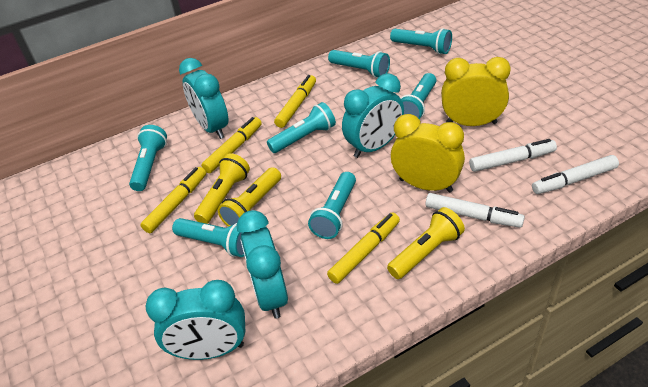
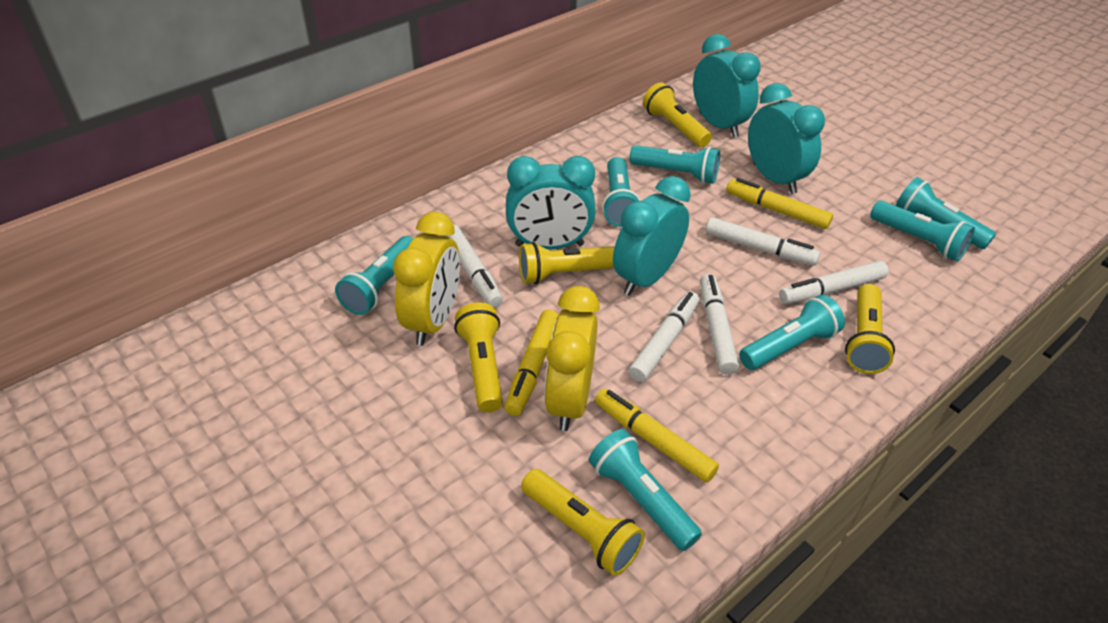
white marker: [425,193,525,228] [469,139,557,172] [532,155,619,194] = 3 -> [444,224,503,308] [628,291,700,382] [700,274,739,375] [706,217,820,266] [779,261,889,304] = 5
yellow flashlight: [194,153,250,224] [218,167,281,227] [387,207,465,279] = 3 -> [454,302,503,413] [519,242,615,284] [521,469,645,576] [643,82,712,147] [845,284,895,374] = 5
yellow marker: [140,167,206,233] [201,117,262,173] [274,75,316,128] [327,212,400,284] = 4 -> [505,310,559,416] [595,388,719,482] [726,178,833,229] = 3

